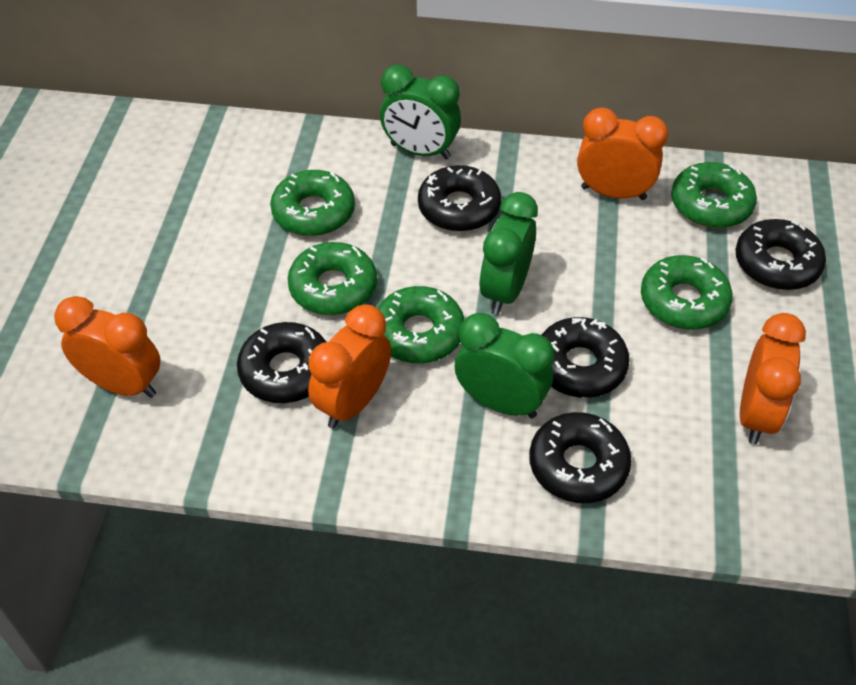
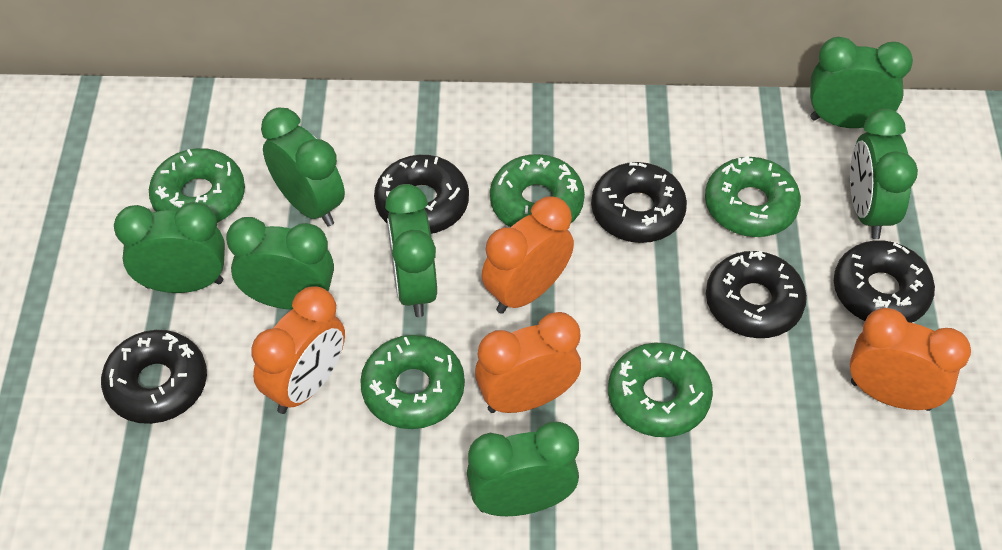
green clock: [380,65,461,159] [455,313,554,418] [479,192,538,315] = 3 -> [114,202,225,293] [226,217,334,310] [261,108,345,226] [385,184,437,317] [467,422,579,516] [810,37,913,128] [850,109,918,239] = 7

